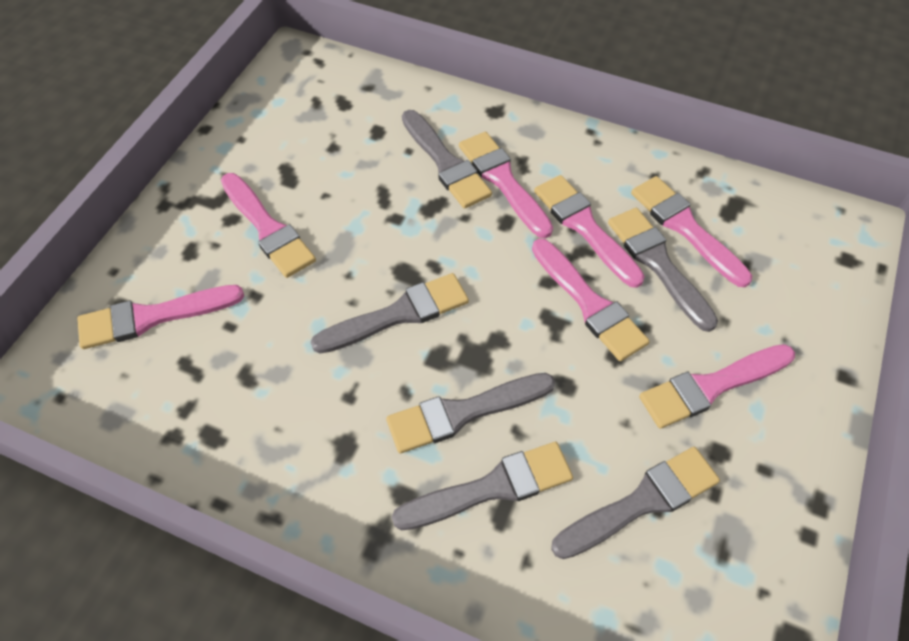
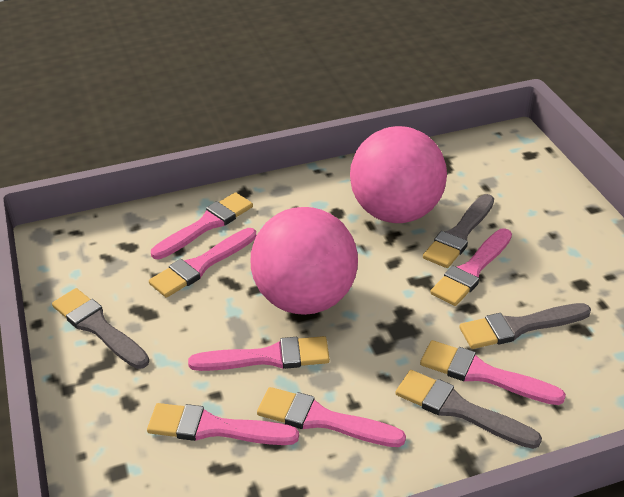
grey brush: [311,273,469,354] [386,373,555,453] [392,442,573,530] [402,110,492,209] [551,447,720,559] [608,208,718,332] = 6 -> [52,288,149,369] [396,370,542,449] [423,194,494,268] [459,303,591,349] = 4
pink ball: none = 0 -> [251,207,358,315] [350,126,447,223] = 2

